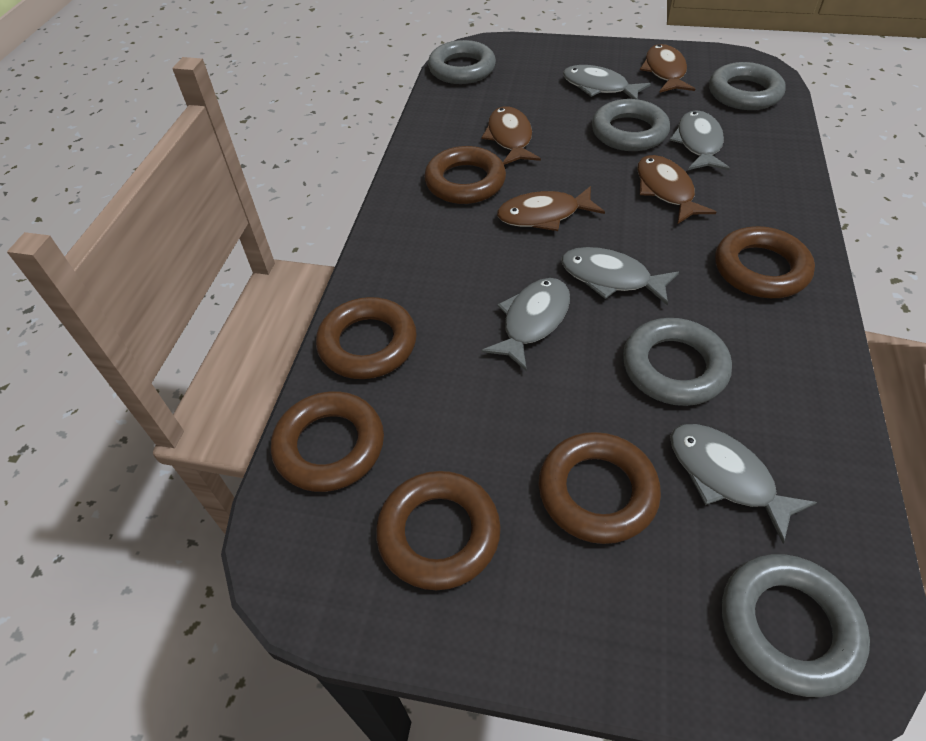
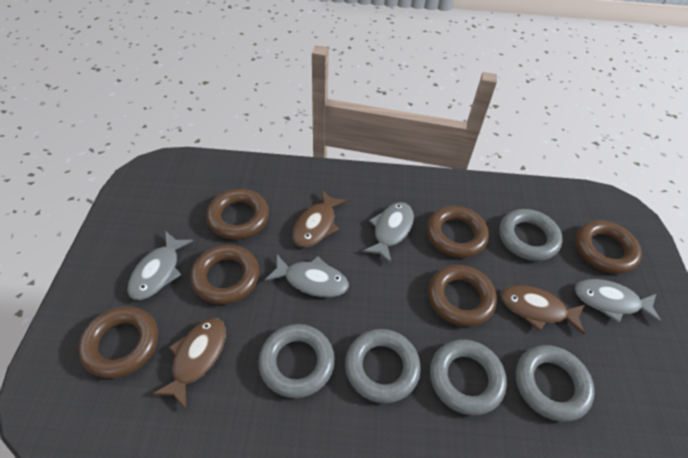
brown fish: [482,106,541,165] [497,186,605,231] [637,155,716,224] [640,44,695,93] = 4 -> [152,318,226,409] [293,190,347,247] [501,285,585,335] = 3
grey fish: [482,278,570,371] [561,247,679,306] [563,65,651,99] [670,110,730,170] [670,424,817,543] = 5 -> [127,231,193,300] [265,255,348,297] [362,202,414,264] [575,279,662,323] = 4

